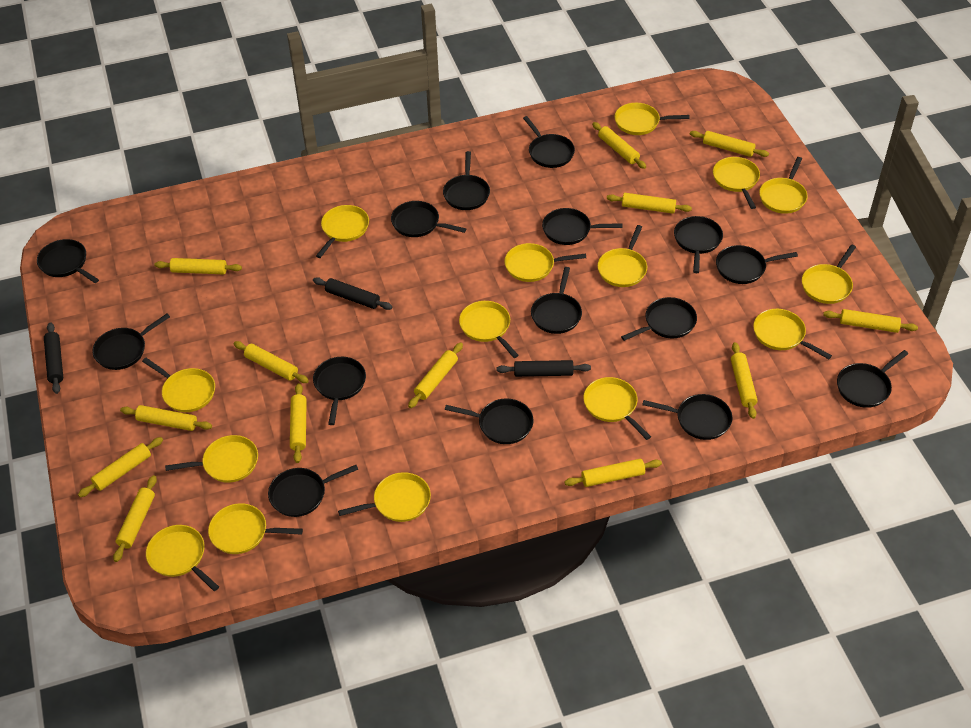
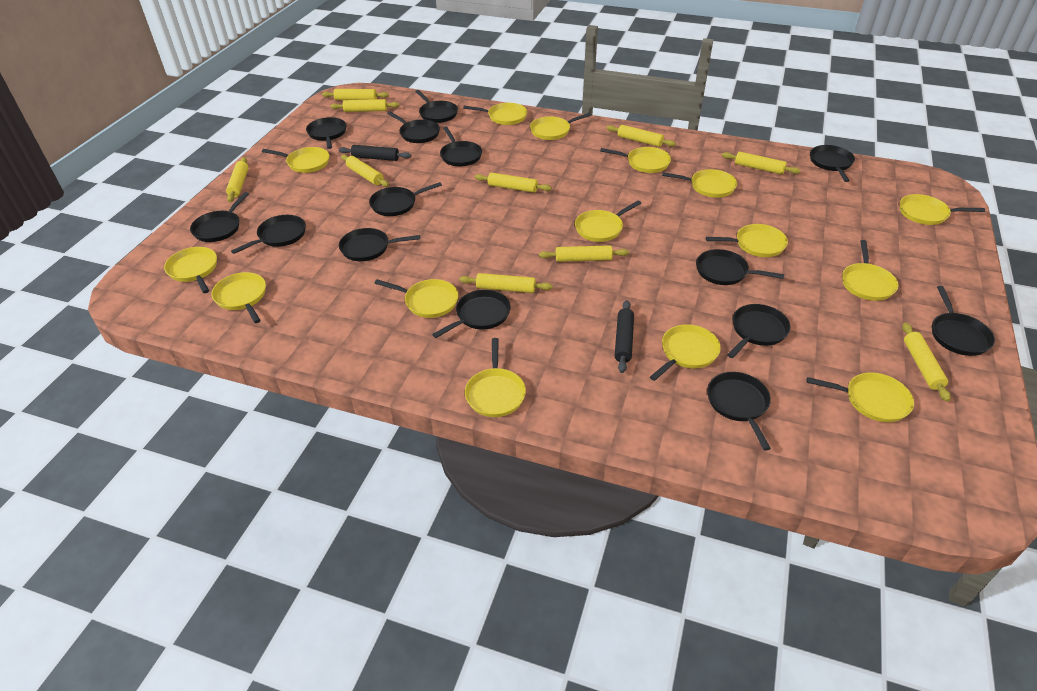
black pan: [37,239,99,283] [92,314,170,370] [268,465,358,517] [313,357,366,425] [391,201,466,237] [443,151,490,210] [445,398,534,444] [523,116,575,168] [531,267,582,334] [542,208,623,245] [621,297,697,341] [642,394,732,440] [674,216,723,273] [716,245,798,284] [837,350,908,408] = 15 -> [190,192,249,242] [231,215,306,254] [306,117,346,149] [339,228,420,261] [369,182,442,216] [387,111,440,143] [415,90,458,123] [432,290,511,338] [440,127,482,166] [696,249,784,285] [707,372,771,451] [727,304,790,358] [810,145,855,182] [932,286,995,356] = 14
black rolling pin: [44,322,63,394] [313,277,393,310] [496,360,591,377] = 3 -> [339,145,411,161] [615,300,634,373] = 2
yellow rolling pin: [78,437,163,497] [113,475,157,562] [120,405,212,431] [154,258,242,274] [234,341,309,383] [290,383,307,463] [408,342,463,408] [564,459,662,487] [592,122,646,169] [607,193,692,214] [690,131,769,157] [731,342,758,419] [823,309,918,333] = 13 -> [226,157,249,202] [322,89,389,100] [330,99,399,112] [341,155,389,187] [459,273,553,293] [475,172,552,193] [539,245,629,262] [607,125,676,147] [722,152,801,174] [902,322,951,402] = 10

